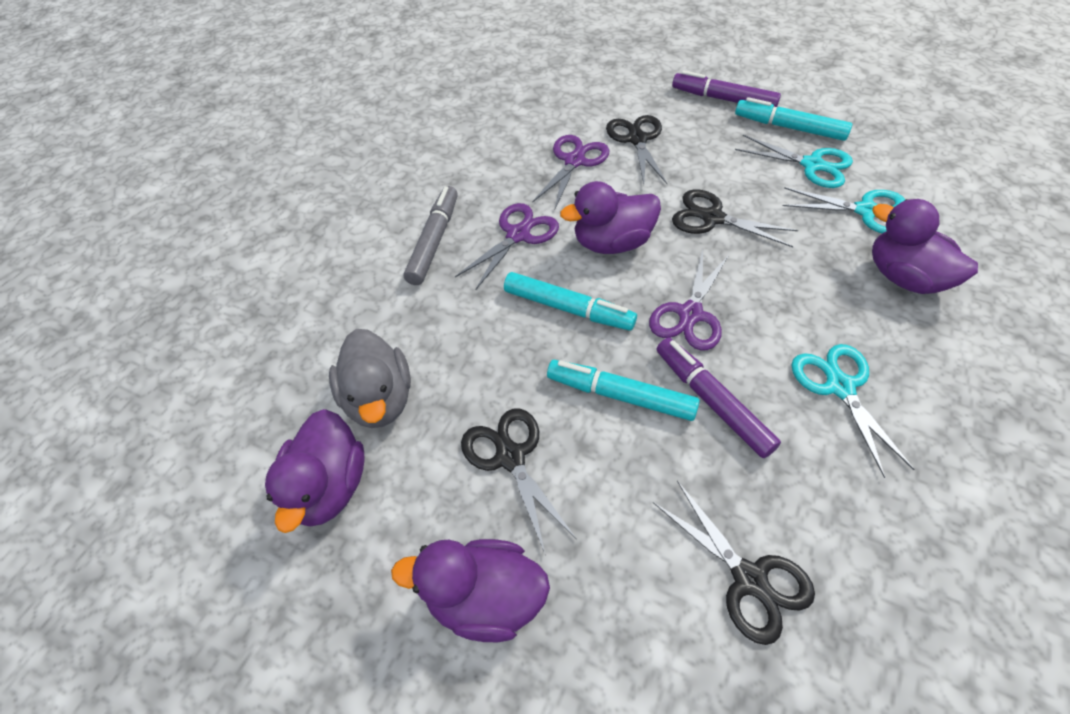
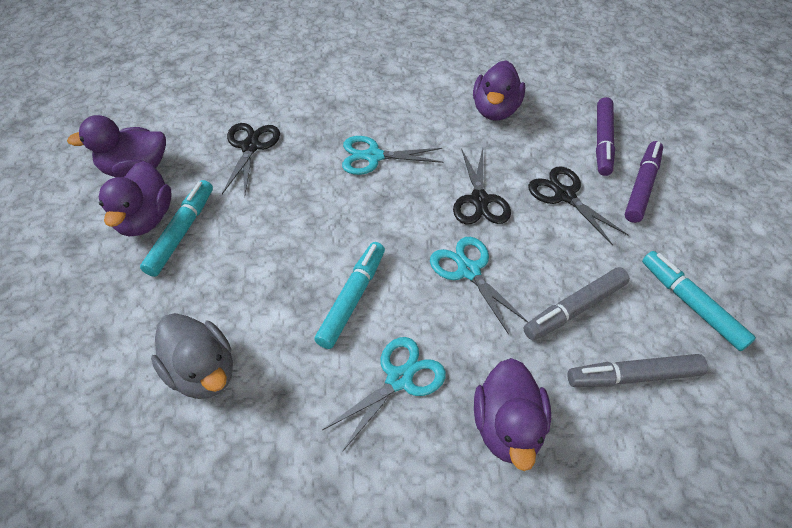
black scissors: [461,408,577,553] [606,115,668,184] [653,481,815,645] [672,189,798,247] = 4 -> [222,123,280,194] [453,148,511,224] [528,166,628,245] = 3
grey marker: [404,186,458,285] = 1 -> [523,267,630,340] [568,354,708,387] = 2
purple scissors: [455,203,559,290] [532,135,609,211] [649,250,729,351] = 3 -> none = 0

